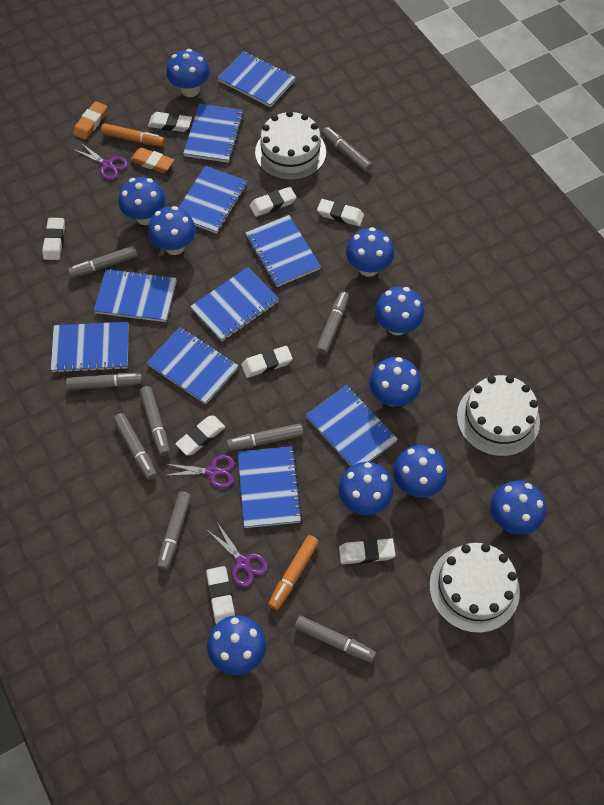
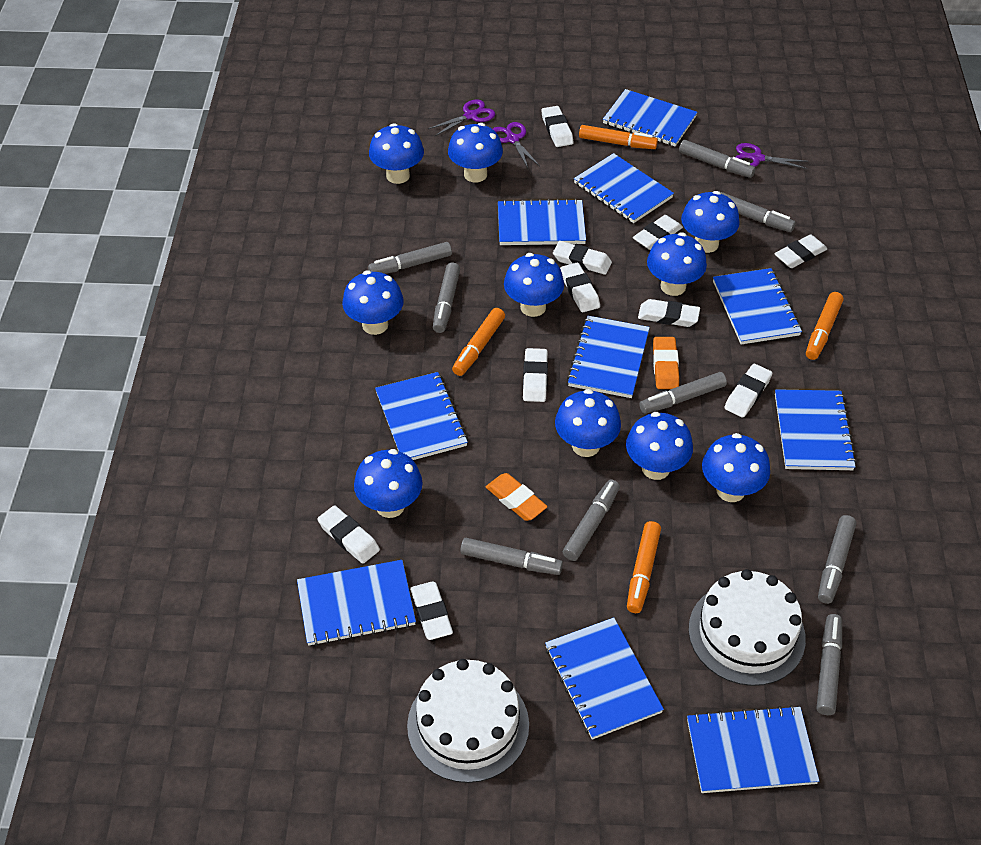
orange marker: [101,123,165,147] [268,535,319,610] = 2 -> [452,308,505,376] [579,125,658,149] [627,521,661,613] [806,292,843,360] = 4
white cake: [255,111,326,180] [429,543,520,633] [457,375,540,457] = 3 -> [407,659,529,783] [688,569,806,686] = 2
white eraser: [42,218,65,260] [148,112,192,132] [175,416,225,456] [206,566,235,624] [241,346,293,378] [250,187,296,217] [317,199,364,226] [339,538,395,564] = 8 -> [317,505,380,564] [410,581,453,640] [523,348,548,402] [541,106,573,147] [553,241,612,275] [560,263,600,312] [633,215,683,250] [638,299,700,327] [724,364,772,418] [774,235,827,268] = 10

